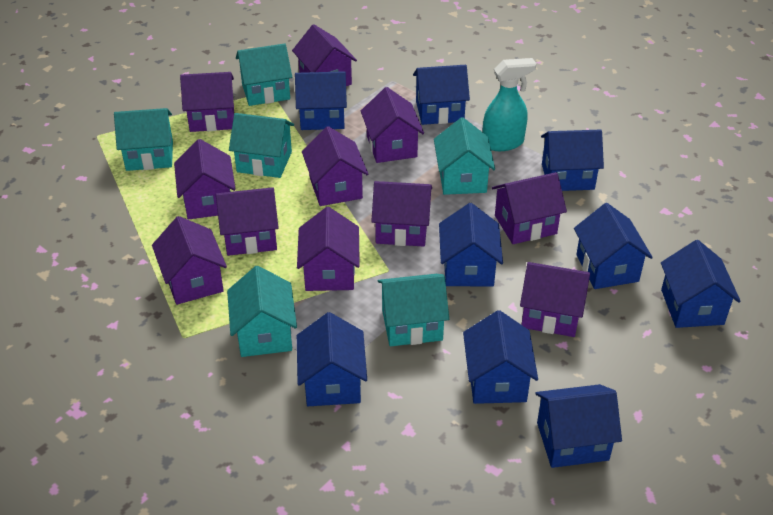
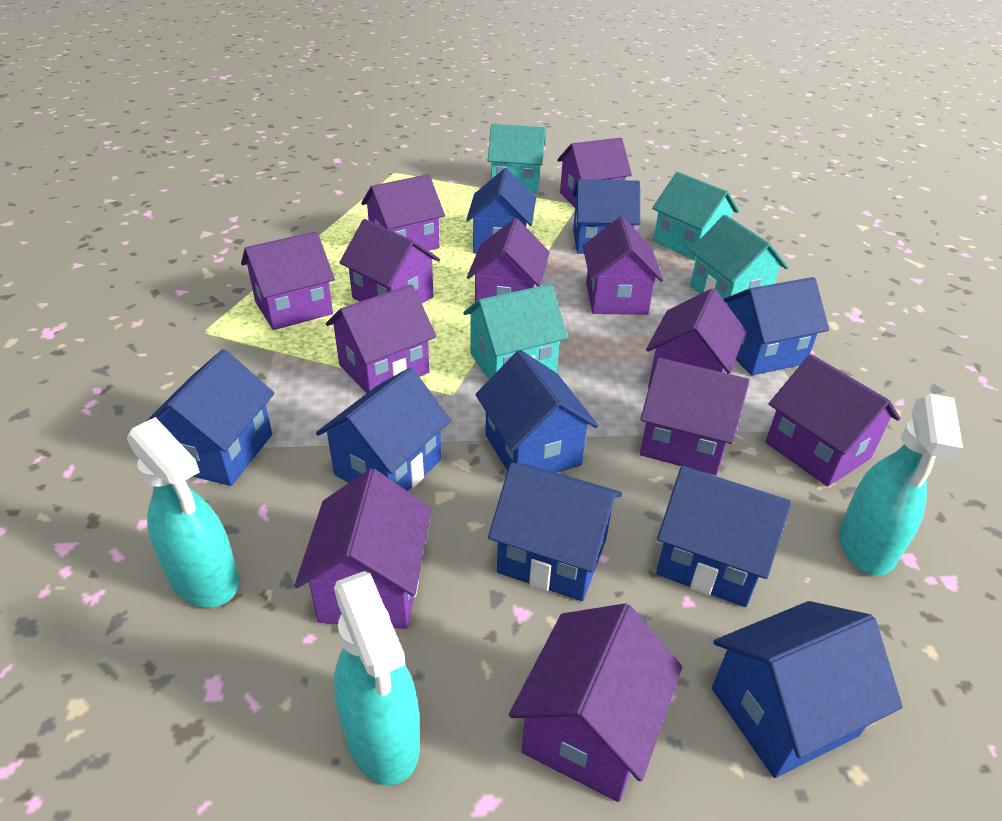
purple house: [152,216,227,305] [174,139,236,220] [180,72,234,132] [216,187,279,256] [292,24,357,86] [297,207,360,291] [302,126,368,206] [361,87,424,163] [371,181,432,247] [492,172,567,244] [520,262,590,337] = 11 -> [241,231,335,330] [294,469,431,629] [326,284,436,393] [339,219,440,303] [361,174,445,251] [467,218,550,302] [509,603,682,802] [557,138,632,207] [583,217,663,315] [640,358,750,475] [646,288,746,388] [765,354,900,486] = 12
turquoise house: [114,108,173,171] [227,266,297,357] [229,113,294,178] [236,43,292,106] [378,274,449,346] [434,117,495,195] = 6 -> [463,284,568,379] [488,124,546,193] [652,172,739,260] [690,215,789,304] = 4
turquoise spray bottle: [483,58,536,151] = 1 -> [127,417,239,608] [334,571,420,785] [839,394,963,576] = 3

